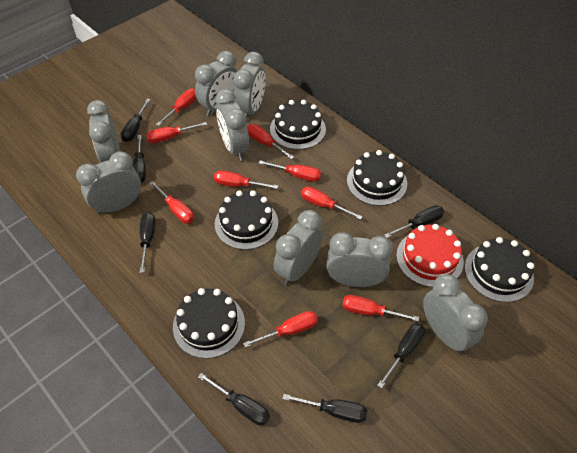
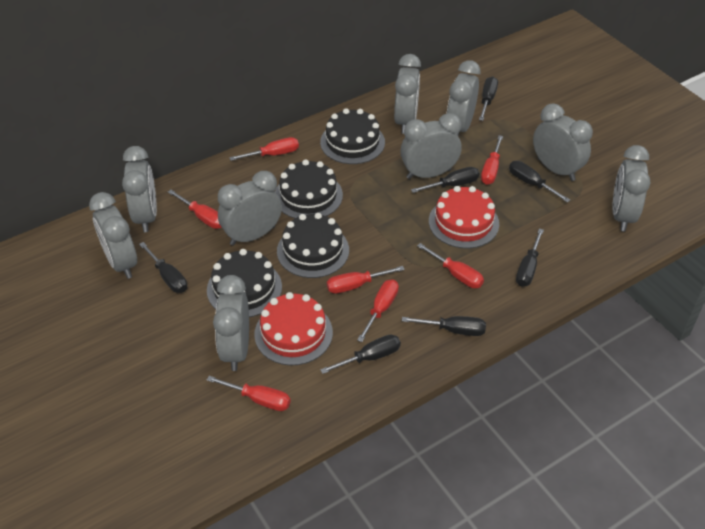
black cake: [173,288,245,359] [215,190,278,250] [270,100,326,150] [347,150,407,206] [465,237,534,302] = 5 -> [207,249,282,317] [275,159,343,219] [277,213,349,278] [320,108,385,164] = 4
grey clock: [76,151,141,215] [87,100,120,163] [195,51,237,116] [215,89,249,161] [233,52,266,118] [274,210,323,285] [327,232,393,287] [423,274,488,354] = 8 -> [89,192,137,279] [122,146,157,232] [213,275,249,371] [218,171,282,246] [394,54,421,134] [401,113,461,179] [447,60,481,136] [533,103,593,181] [612,145,650,231] = 9
red cake: [396,224,464,287] = 1 -> [254,292,333,365] [429,186,499,249] = 2
red screwdriver: [146,122,207,143] [149,181,194,224] [156,88,197,126] [214,171,278,189] [243,311,318,348] [247,124,294,159] [259,160,321,182] [301,186,363,220] [342,295,419,322] = 9 -> [168,190,222,229] [207,376,291,411] [229,137,299,161] [327,266,405,294] [357,279,399,342] [417,243,484,288] [481,135,503,185] = 7

